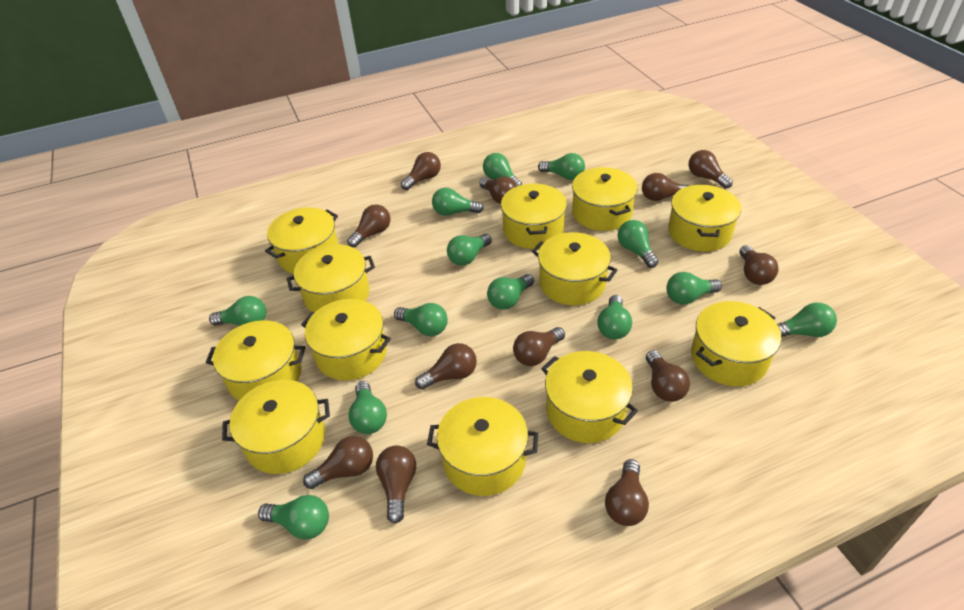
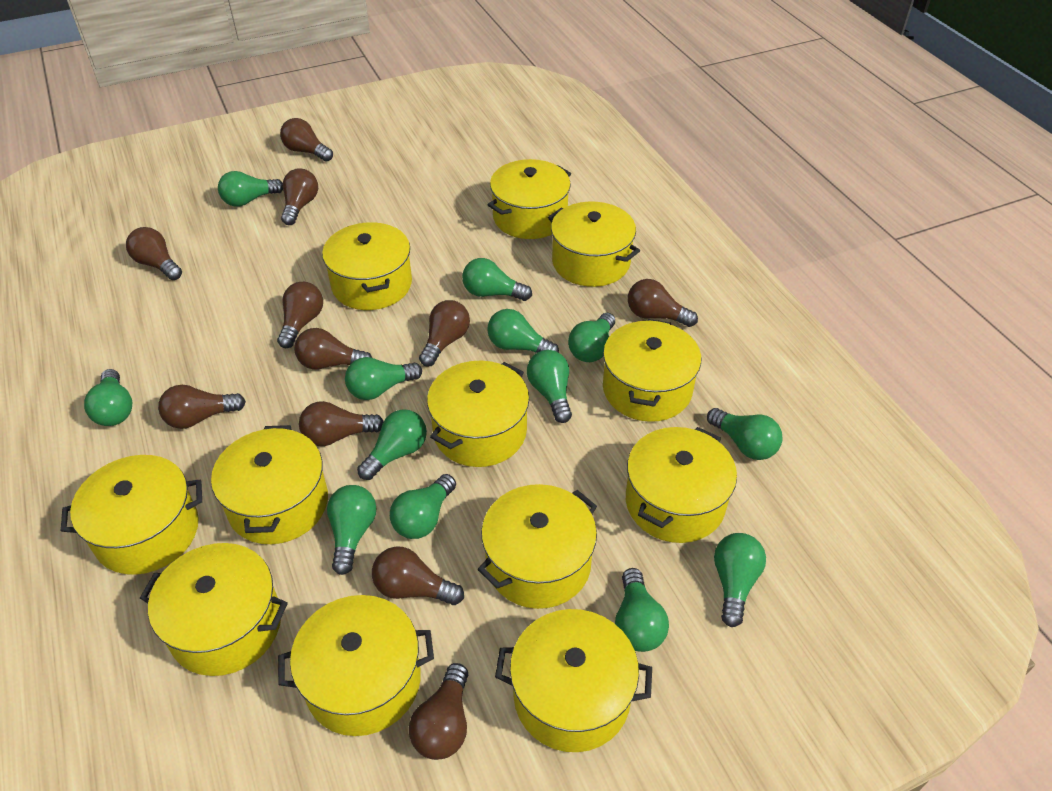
brown light bulb: [303,436,373,489] [347,204,390,248] [376,445,416,524] [401,152,441,190] [415,343,477,390] [479,177,517,204] [513,327,565,366] [605,459,649,526] [642,173,690,201] [646,350,690,402] [689,150,733,189] [739,245,779,285] = 12 -> [126,227,182,280] [158,385,246,429] [277,282,323,348] [280,118,333,162] [281,168,318,225] [294,328,372,369] [299,401,384,446] [372,547,464,605] [409,663,468,760] [419,300,470,366] [628,279,698,327] = 11

